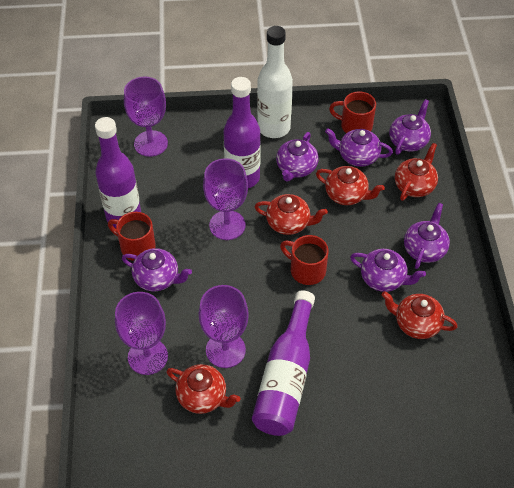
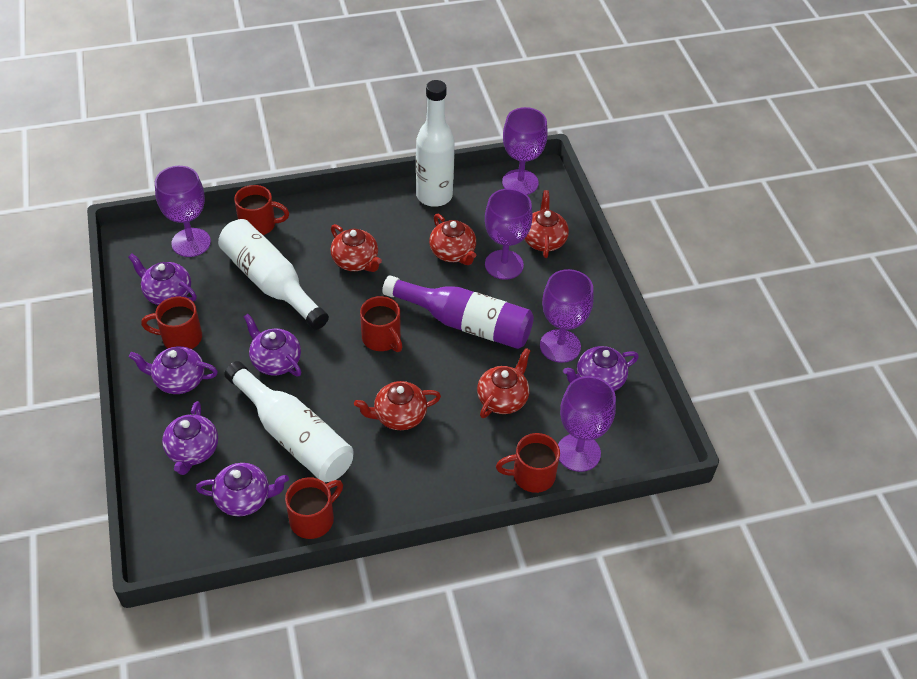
purple bottle: [95,117,141,228] [224,77,261,188] [252,290,315,436] = 3 -> [383,275,534,349] = 1
purple goblet: [115,292,168,375] [124,77,168,157] [199,285,249,368] [203,158,248,240] = 4 -> [155,166,211,257] [485,188,533,280] [502,107,548,195] [540,269,594,363] [558,376,616,472] = 5
red mug: [108,212,156,261] [280,235,328,285] [329,92,376,133] = 3 -> [141,296,202,349] [234,185,289,235] [285,477,343,539] [360,296,402,352] [496,433,560,493] = 5
white bottle: [257,26,293,138] = 1 -> [218,219,329,330] [224,361,354,482] [416,80,455,207] = 3

